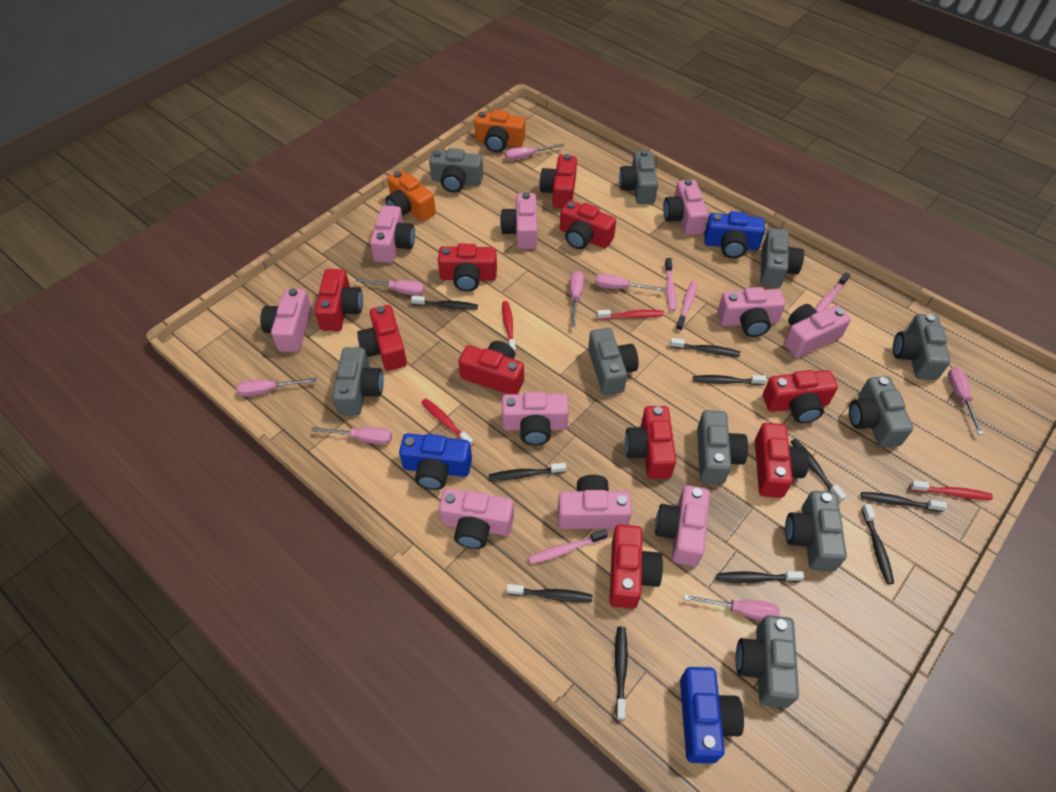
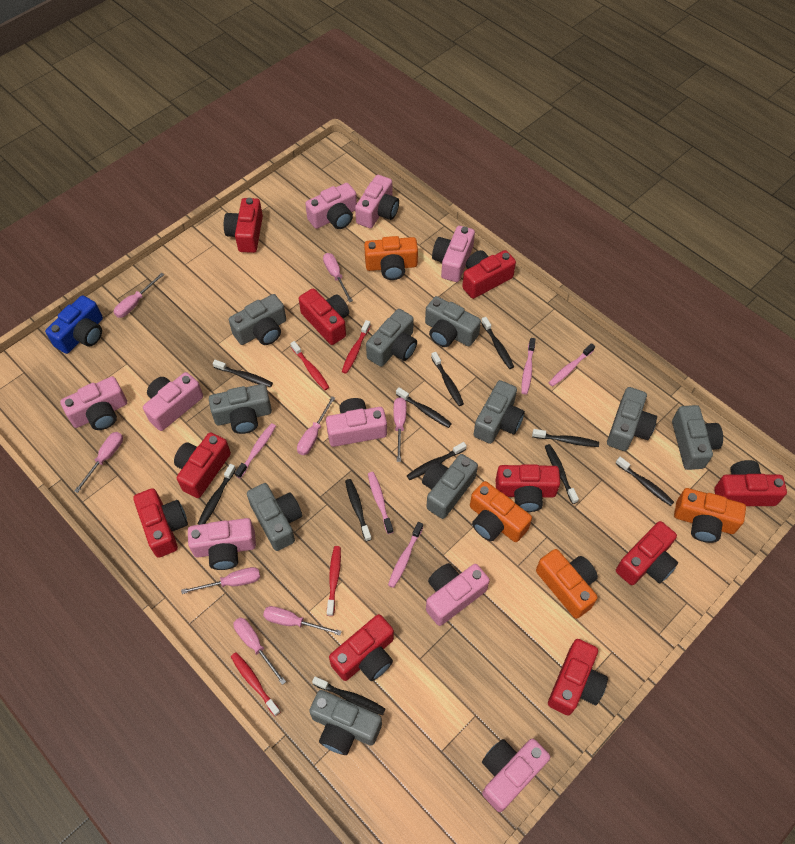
black toothbrush: [411,296,478,310] [489,463,566,481] [506,584,592,602] [615,627,628,720] [670,338,740,357] [693,375,767,385] [717,571,804,583] [791,439,846,503] [861,492,947,512] [861,504,894,584] = 10 -> [198,464,236,525] [213,360,273,387] [312,677,385,715] [345,479,372,541] [396,387,452,428] [406,442,467,480] [431,352,464,406] [481,317,514,369] [532,429,599,447] [545,444,579,504] [615,457,674,506] = 11
blue camera: [399,433,472,490] [680,667,744,764] [704,211,765,258] = 3 -> [45,295,103,354] = 1
orange camera: [385,170,436,222] [474,110,525,152] = 2 -> [364,236,418,280] [470,481,532,542] [536,549,598,619] [674,488,746,543] = 4
pink camera: [260,288,312,352] [370,205,415,263] [439,488,514,549] [500,192,537,249] [502,392,569,445] [558,475,632,529] [655,485,710,567] [663,179,708,235] [718,287,785,337] [784,304,851,358] = 10 -> [60,376,127,430] [143,372,203,431] [188,518,256,570] [305,183,357,229] [326,398,387,447] [355,175,399,228] [426,563,490,626] [432,226,475,282] [482,739,550,812] = 9
pink toothbrush: [528,529,608,564] [665,258,676,312] [676,281,697,331] [815,272,850,312] = 4 -> [235,423,276,479] [368,472,394,534] [388,522,423,588] [522,338,536,395] [549,343,595,387] = 5

